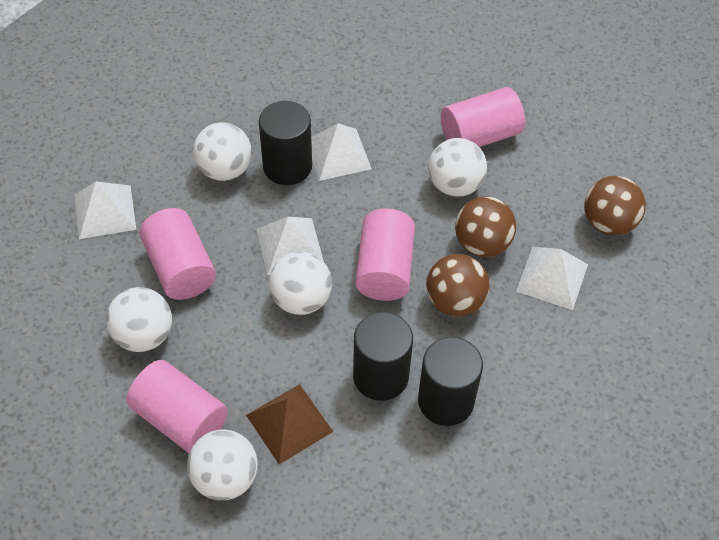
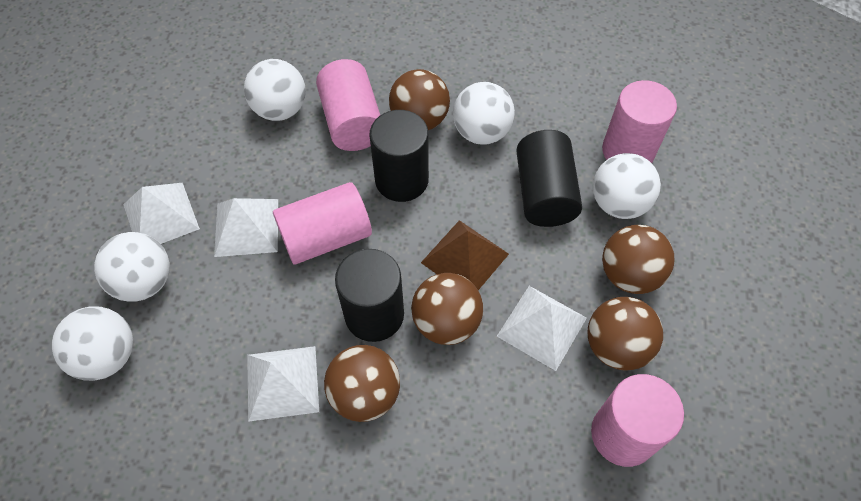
brown ball: [426,254,489,317] [455,196,516,257] [584,176,646,236] = 3 -> [324,345,400,422] [389,69,450,130] [411,273,483,345] [587,297,663,370] [602,225,675,294] = 5

